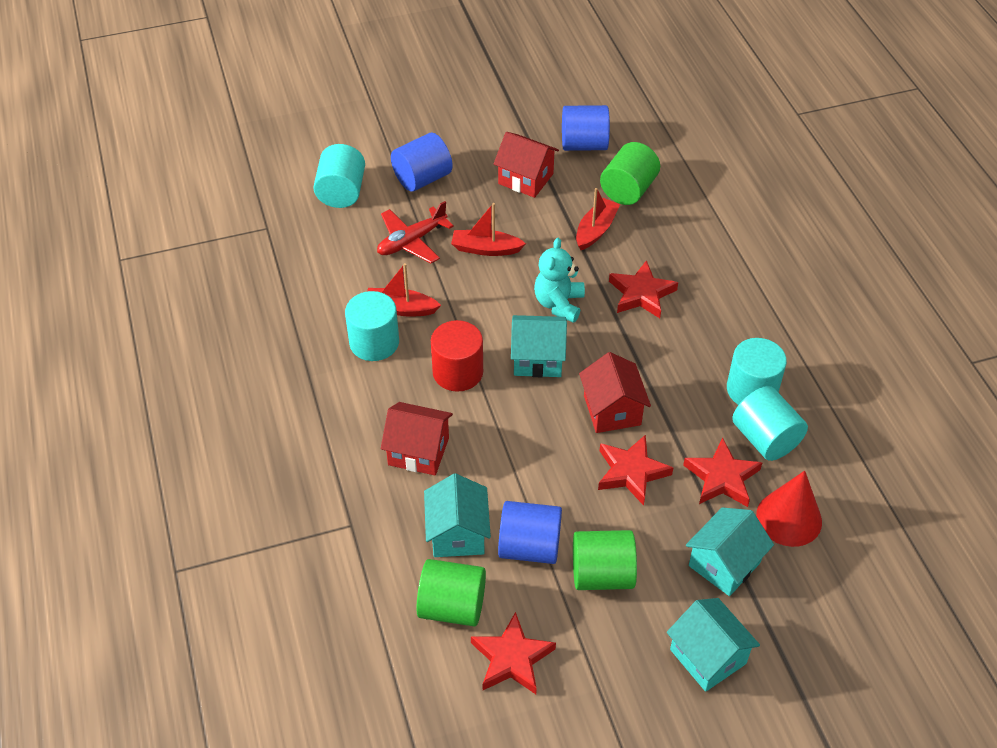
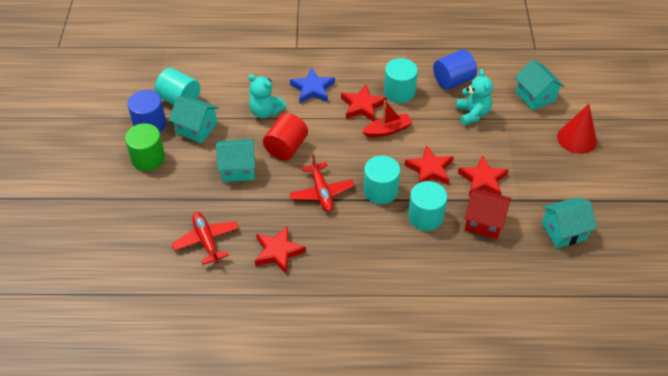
blue cylinder: [391,133,453,192] [498,501,562,564] [562,105,610,151] = 3 -> [127,90,166,132] [433,49,477,90] = 2
blue star: none = 0 -> [290,68,335,103] = 1
green cylinder: [417,559,486,626] [573,530,637,590] [600,142,660,205] = 3 -> [125,123,165,171] = 1
red boat: [367,263,441,317] [451,203,526,256] [576,188,620,250] = 3 -> [362,100,413,137] = 1
red house: [381,402,453,475] [494,132,559,198] [579,352,651,433] = 3 -> [464,188,511,239] = 1
red plane: [377,201,454,263] = 1 -> [172,212,239,265] [290,154,354,212] = 2
turquoise teddy bear: [534,238,585,323] = 1 -> [248,74,286,119] [456,69,493,126] = 2

